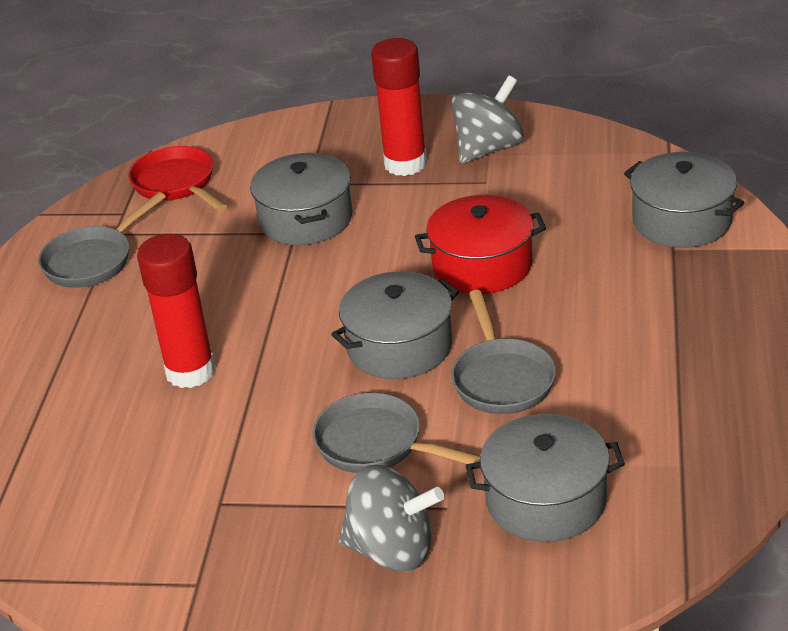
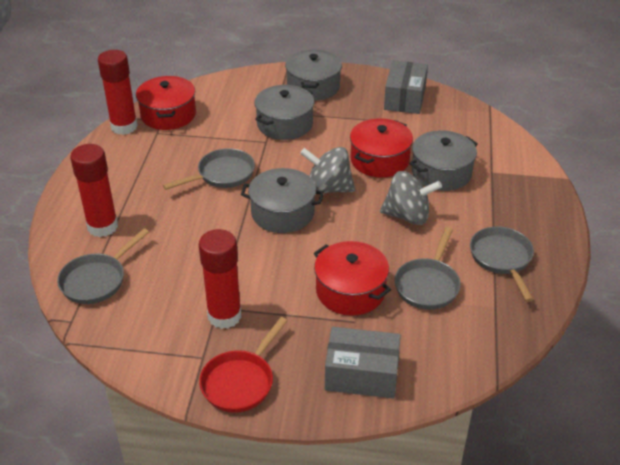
grey box: none = 0 -> [325,327,401,399] [384,60,428,114] = 2
grey pan: [38,192,166,288] [313,393,480,473] [451,290,556,414] = 3 -> [57,228,149,304] [163,148,255,190] [394,227,461,310] [470,226,534,302] = 4
red glue stick: [137,234,216,388] [371,38,427,176] = 2 -> [70,144,118,237] [98,50,138,135] [199,229,242,329] = 3
red pot: [415,195,546,294] = 1 -> [136,76,196,130] [314,241,391,316] [350,118,413,178] = 3

